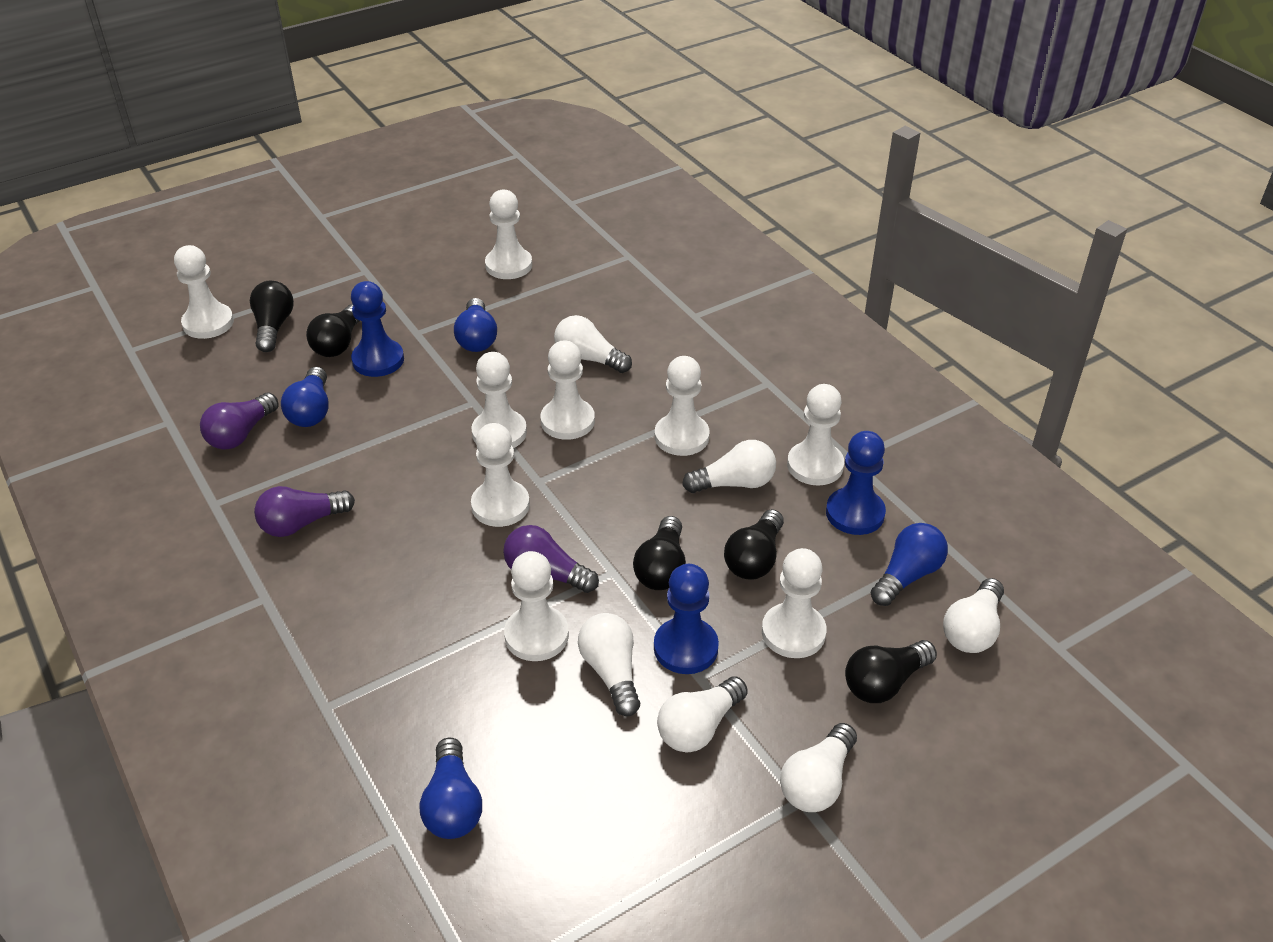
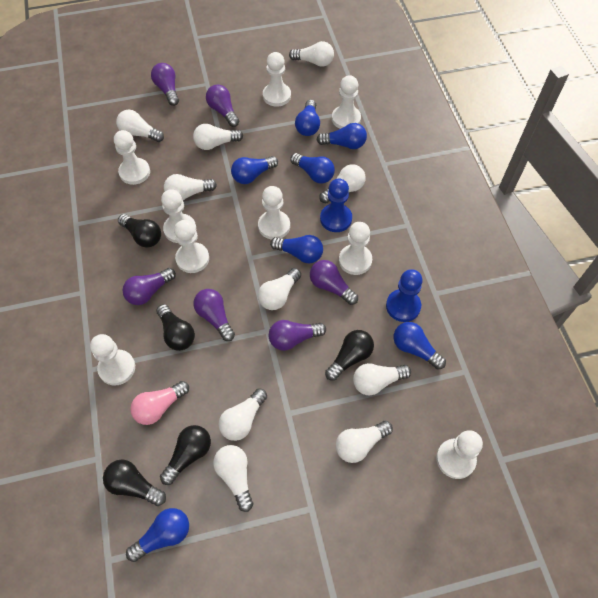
blue light bulb: [281,367,329,427] [419,738,482,839] [454,298,497,352] [870,523,948,606] = 4 -> [126,508,189,562] [231,156,278,184] [270,235,323,264] [290,153,335,183] [295,100,320,136] [316,123,367,149] [394,322,446,370] = 7
blue pawn: [351,281,404,377] [654,564,719,674] [826,431,886,535] = 3 -> [320,178,352,232] [386,269,423,322] = 2
pink light bulb: none = 0 -> [130,381,189,425] = 1
purple light bulb: [200,393,279,450] [254,486,355,537] [503,525,599,593] = 3 -> [122,268,176,305] [151,63,179,106] [193,289,235,341] [206,84,239,127] [268,320,326,351] [310,260,358,305] = 6
white light bulb: [554,315,632,373] [578,613,640,716] [657,676,748,752] [682,440,776,493] [780,723,857,812] [943,578,1004,653] = 6 -> [116,110,164,142] [164,174,217,200] [193,124,243,150] [213,445,253,512] [219,388,267,441] [258,268,301,310] [289,41,334,67] [319,164,366,204] [336,421,393,463] [353,363,411,396] = 10

